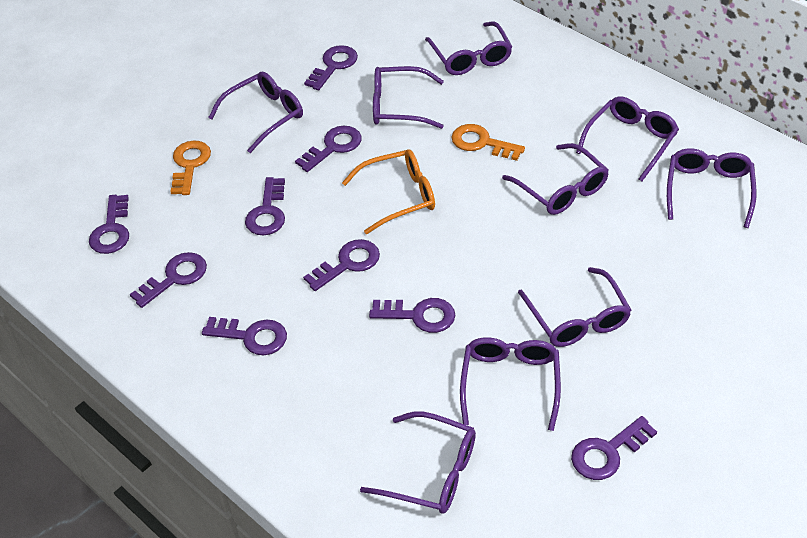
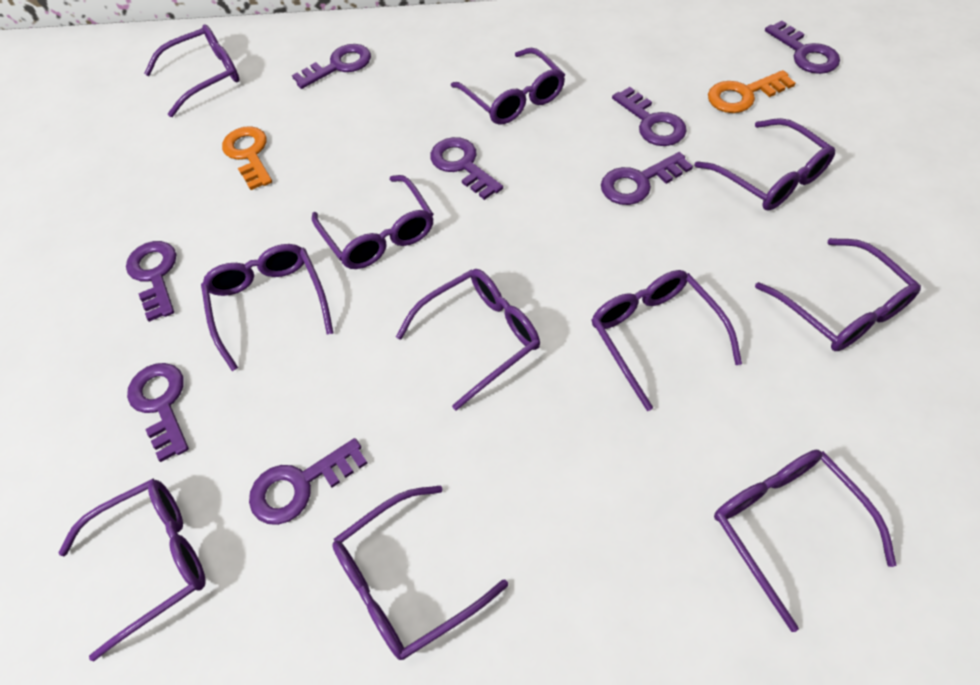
orange glasses: [342,149,435,234] = 1 -> none = 0
purple glasses: [208,72,303,153] [360,412,476,514] [373,66,444,129] [425,21,512,75] [460,337,561,431] [502,143,609,215] [518,267,631,347] [576,97,679,181] [667,148,756,228] = 9 -> [58,479,206,661] [144,24,239,117] [201,244,333,371] [312,175,433,269] [332,485,508,660] [396,269,540,411] [451,48,565,125] [591,270,742,411] [694,118,835,211] [714,450,897,632] [755,238,921,351] = 11
purple key: [89,195,129,254] [130,252,207,308] [202,317,287,355] [245,177,285,236] [295,126,362,172] [303,239,380,291] [304,45,358,90] [369,298,455,333] [571,416,657,480] = 9 -> [126,241,176,322] [127,363,189,462] [249,438,368,525] [292,44,371,89] [430,137,503,200] [601,152,693,205] [612,87,687,146] [765,20,840,74] = 8

